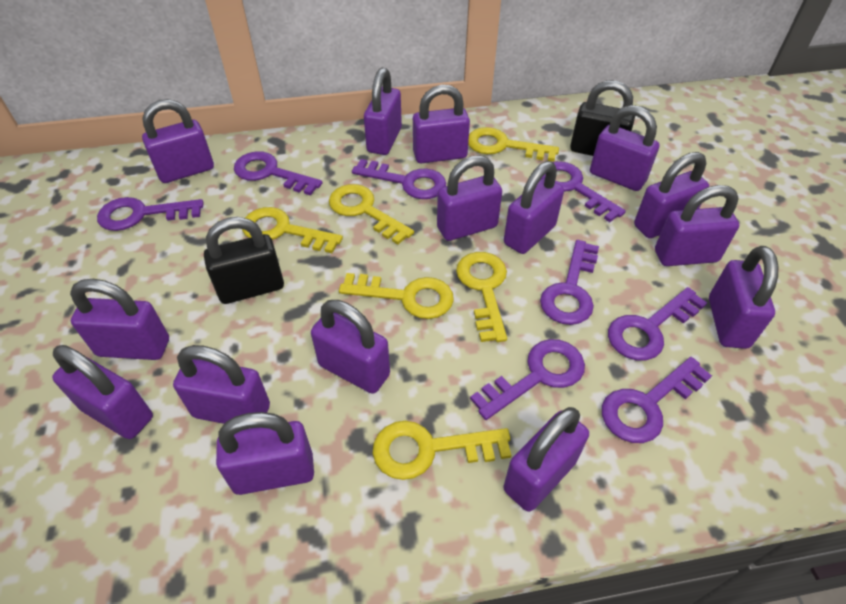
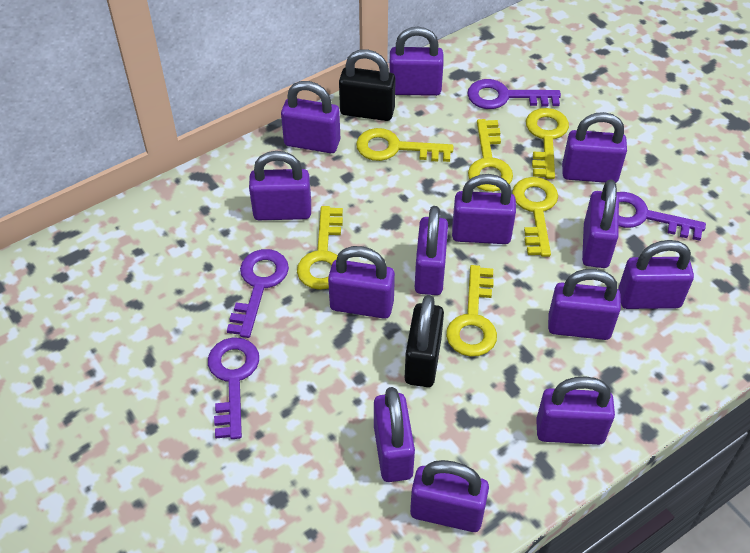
purple key: [97,197,203,231] [234,151,323,195] [352,159,446,199] [470,339,585,420] [540,240,599,325] [542,161,626,222] [602,357,712,443] [608,287,707,361] = 8 -> [208,337,259,439] [227,249,289,338] [467,79,561,109] [617,192,706,241] = 4
purple padlock: [52,345,153,439] [70,279,169,360] [142,99,214,183] [173,345,270,424] [216,412,314,495] [311,300,390,394] [364,68,402,155] [413,84,470,163] [437,155,502,241] [503,407,589,512] [504,161,564,254] [590,105,660,191] [634,152,709,238] [655,185,739,266] [709,246,778,349] = 15 -> [249,151,311,220] [281,81,340,153] [328,246,395,319] [374,387,415,482] [389,27,444,96] [410,460,489,532] [415,206,448,295] [452,174,516,244] [536,376,615,445] [548,269,621,340] [562,112,627,183] [582,179,619,268] [618,240,694,309] = 13

